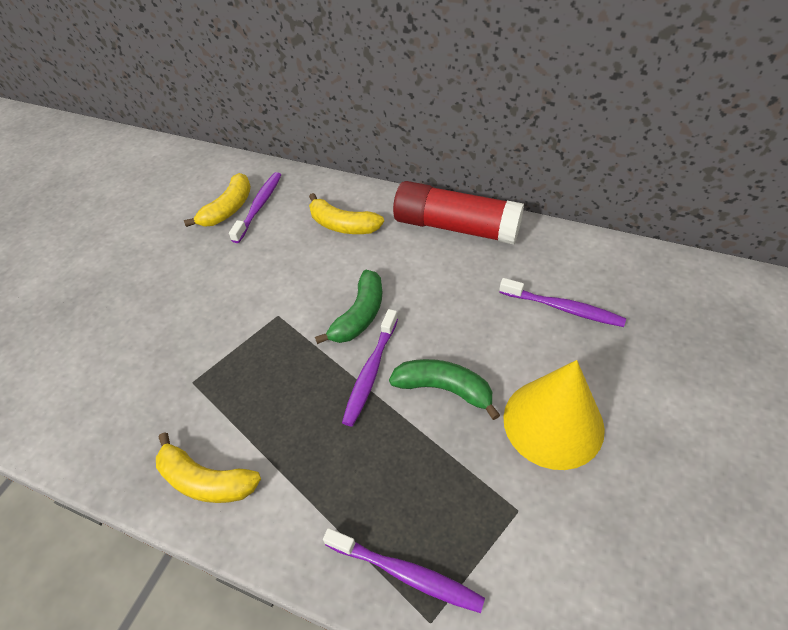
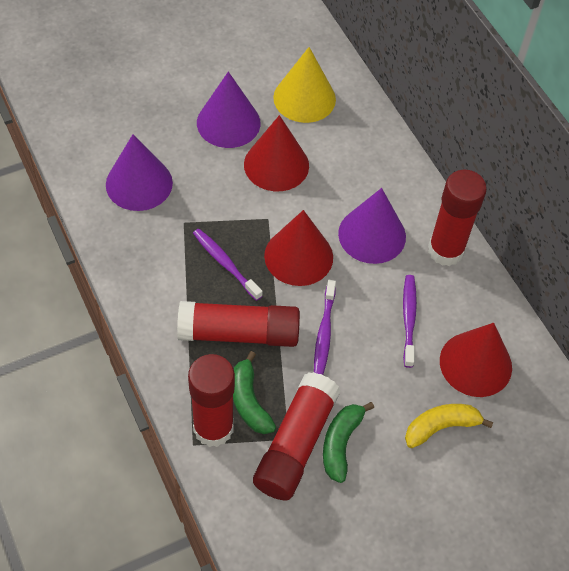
purple cone: none = 0 -> [106,134,173,211] [197,72,261,148] [338,188,406,264] = 3
purple toothbrush: [229,172,281,243] [323,528,485,613] [342,309,398,426] [499,278,626,327] = 4 -> [193,229,263,301] [314,280,336,375] [403,275,417,368] = 3
red cone: none = 0 -> [244,115,309,191] [264,210,333,286] [440,323,512,397] = 3
red glue stick: [393,181,524,244] = 1 -> [177,301,300,347] [188,354,235,447] [253,372,341,501] [428,170,487,266] = 4
yellow banana: [156,432,261,503] [184,173,251,227] [309,193,384,234] = 3 -> [405,404,493,448] = 1

